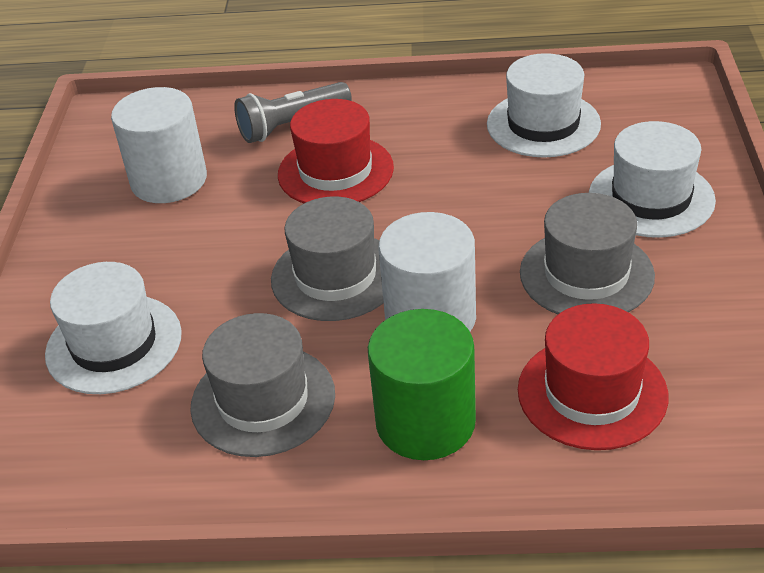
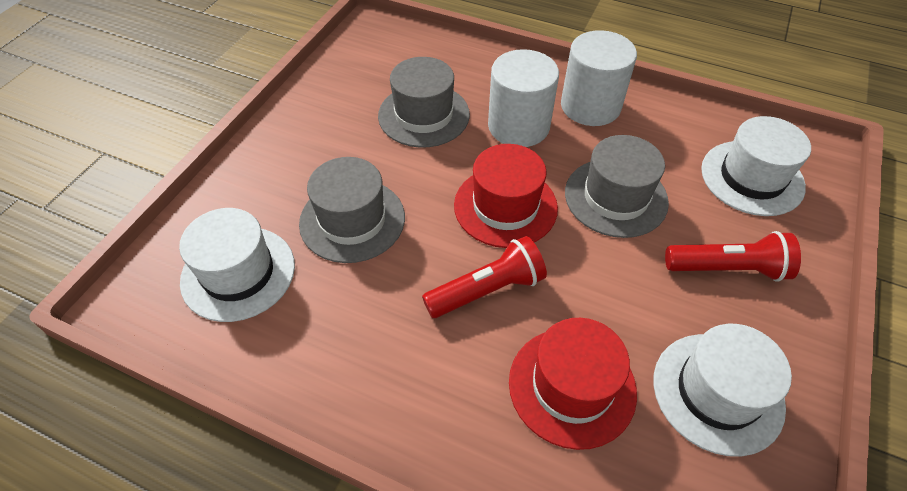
green cylinder: [368,309,476,460] = 1 -> none = 0
grey flashlight: [234,82,352,143] = 1 -> none = 0
red flashlight: none = 0 -> [422,236,547,318] [665,231,801,282] = 2

